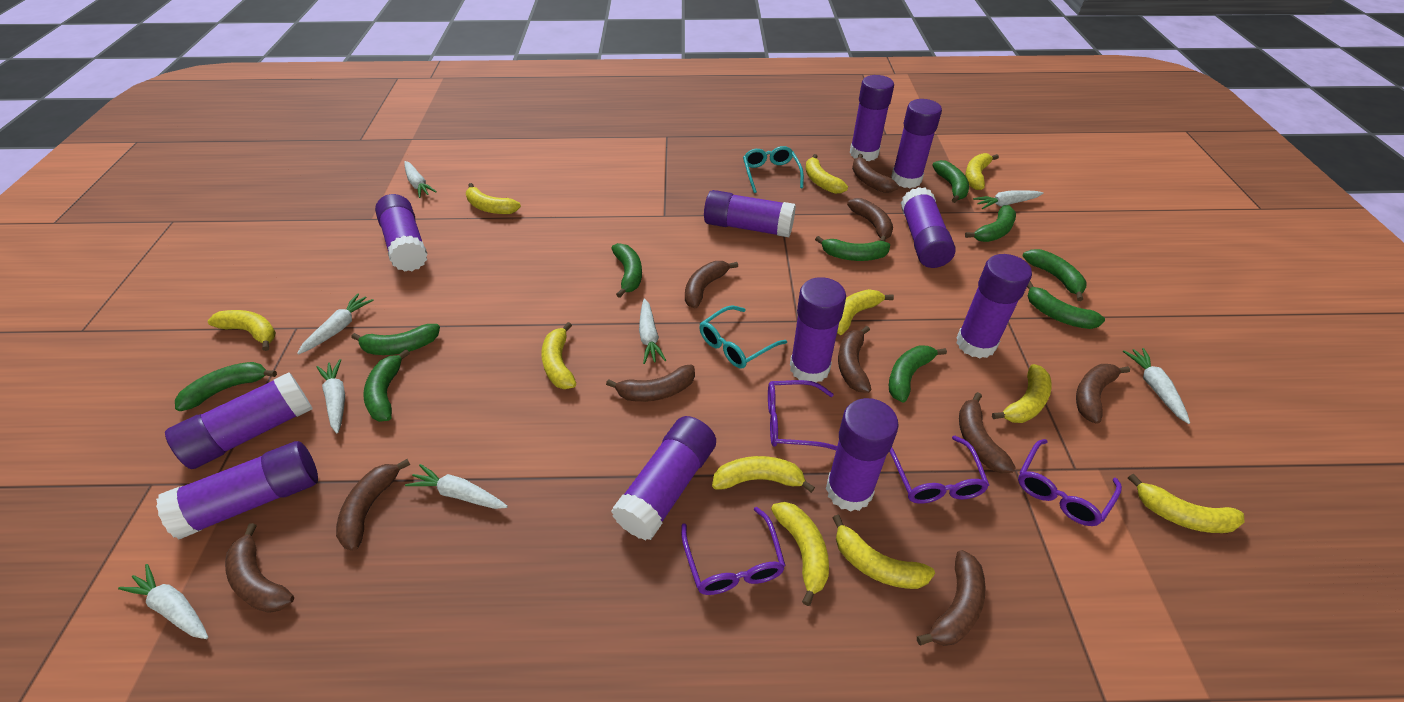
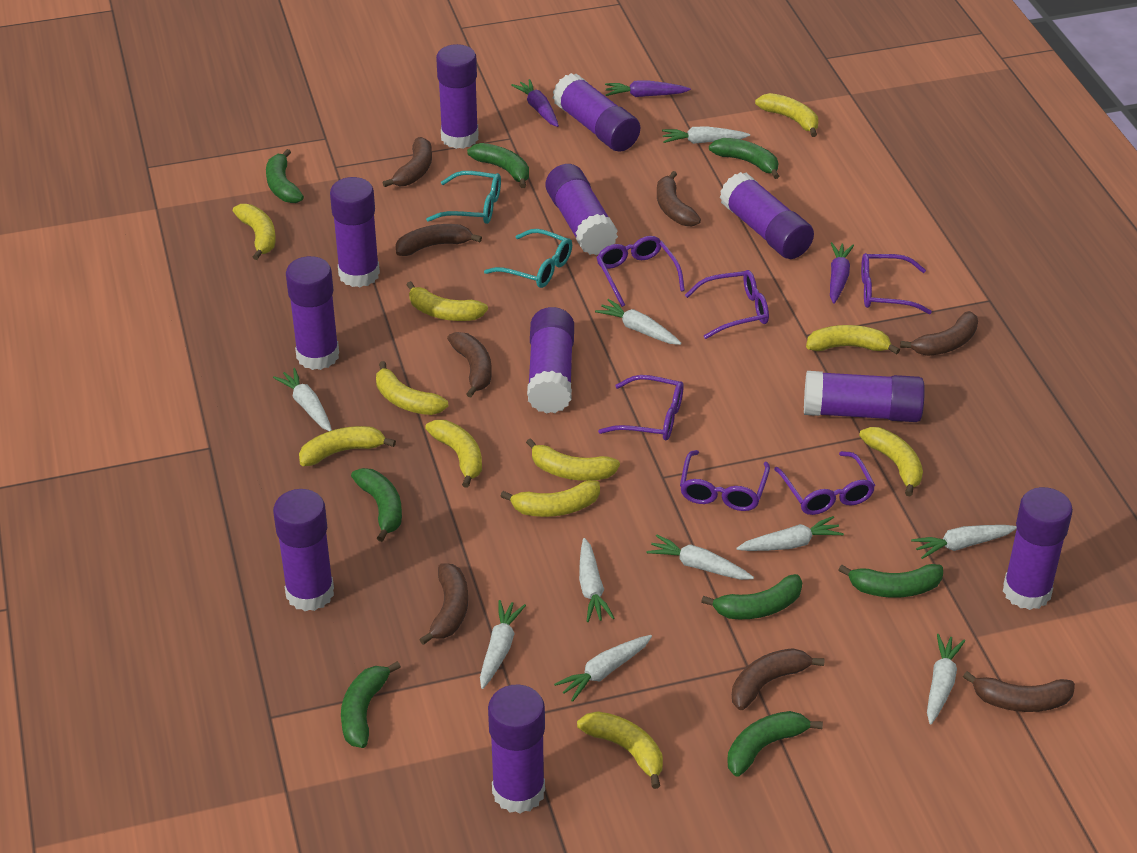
brown banana: [225,523,294,613] [336,459,410,551] [606,365,695,402] [685,261,738,308] [838,326,871,393] [847,198,893,242] [852,154,899,193] [917,550,986,646] [959,392,1016,474] [1076,364,1130,424] = 10 -> [382,137,432,187] [396,224,482,256] [419,564,468,645] [447,332,492,398] [657,171,701,226] [732,648,824,710] [900,311,978,356] [963,671,1075,712] = 8
green banana: [175,362,277,411] [351,324,440,355] [363,349,410,422] [611,243,642,298] [815,236,890,261] [889,345,947,403] [932,160,969,203] [965,205,1016,242] [1023,249,1086,301] [1027,281,1105,329] = 10 -> [266,149,304,203] [341,661,401,748] [351,468,402,542] [467,143,529,188] [701,574,802,619] [709,138,779,179] [727,711,823,777] [838,564,943,598] = 8
purple carrot: none = 0 -> [511,79,559,127] [605,80,691,97] [830,242,854,304] = 3
purple glasses: [681,507,786,595] [768,380,837,450] [889,436,989,504] [1018,439,1122,526] = 4 -> [596,236,685,307] [598,375,684,440] [680,450,770,511] [685,270,769,339] [774,451,875,515] [861,253,932,314] = 6
white carrot: [118,564,208,639] [297,294,374,354] [317,359,345,433] [404,161,437,198] [405,464,508,509] [639,298,666,364] [973,190,1043,209] [1123,348,1190,424] = 8 -> [273,368,332,431] [480,600,526,689] [554,635,652,702] [579,538,614,622] [595,299,682,345] [647,535,754,580] [662,126,750,144] [736,516,844,551] [911,525,1017,559] [927,634,965,725] = 10

